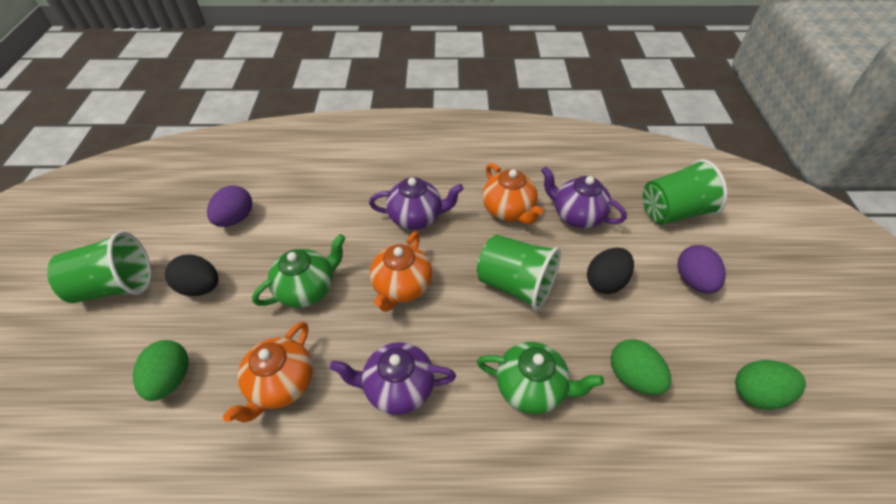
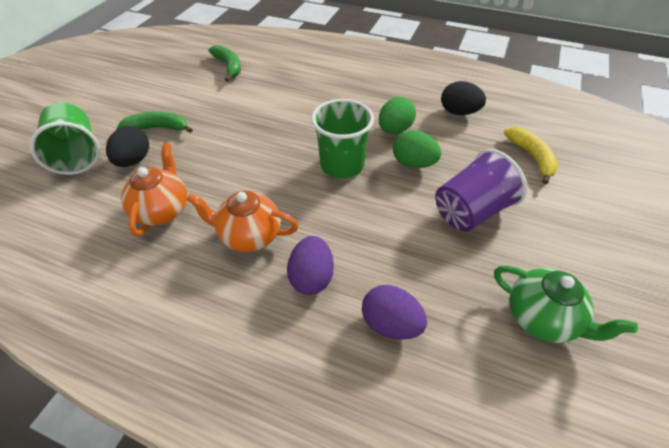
green banana: none = 0 -> [116,112,193,133] [209,45,241,82] = 2
green cup: [47,231,151,303] [477,235,561,310] [643,159,728,225] = 3 -> [29,103,100,175] [311,99,374,179] = 2
green egg: [133,340,189,401] [610,339,671,395] [735,360,806,410] = 3 -> [379,97,416,134] [393,130,441,168] = 2
green teapot: [252,234,346,308] [477,342,604,414] = 2 -> [494,266,638,343] = 1
orange teapot: [223,321,313,423] [370,231,432,312] [483,163,543,225] = 3 -> [121,143,187,236] [187,191,299,252] = 2
purple cup: none = 0 -> [435,149,527,232] = 1
purple teapot: [330,342,456,415] [369,177,463,230] [541,167,627,228] = 3 -> none = 0
yellow banana: none = 0 -> [504,127,558,184] = 1

